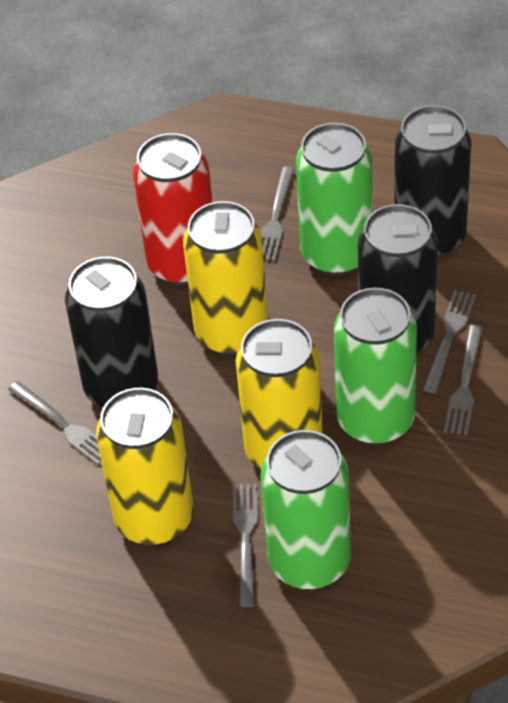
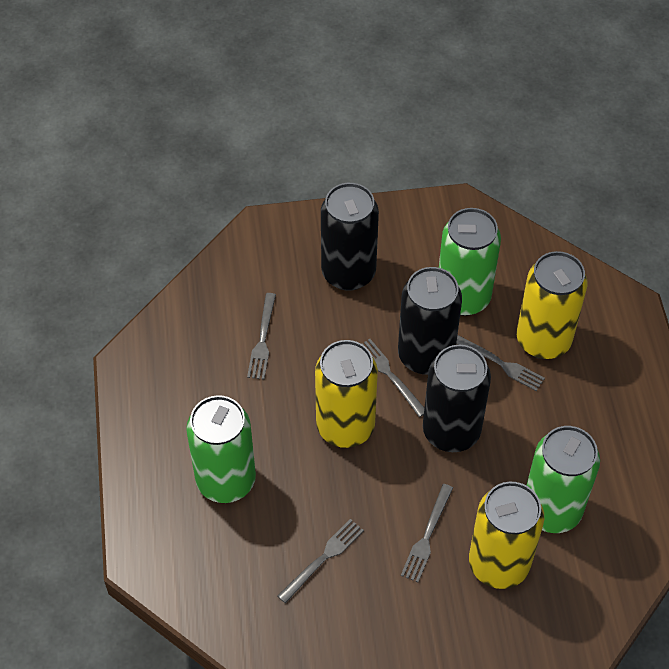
red can: [133,133,213,285] = 1 -> none = 0

